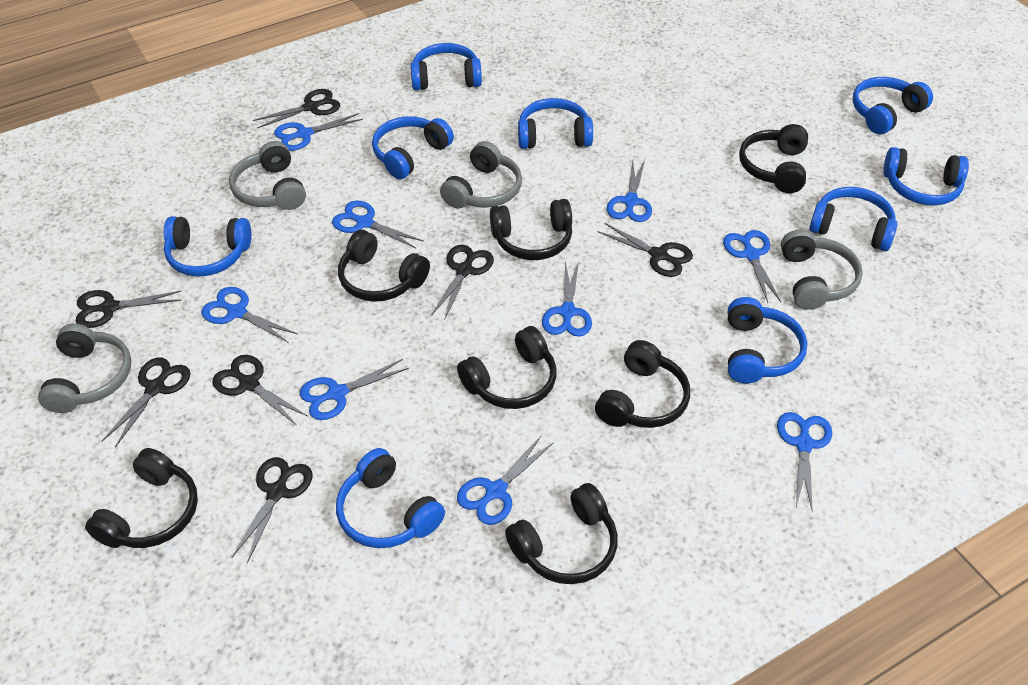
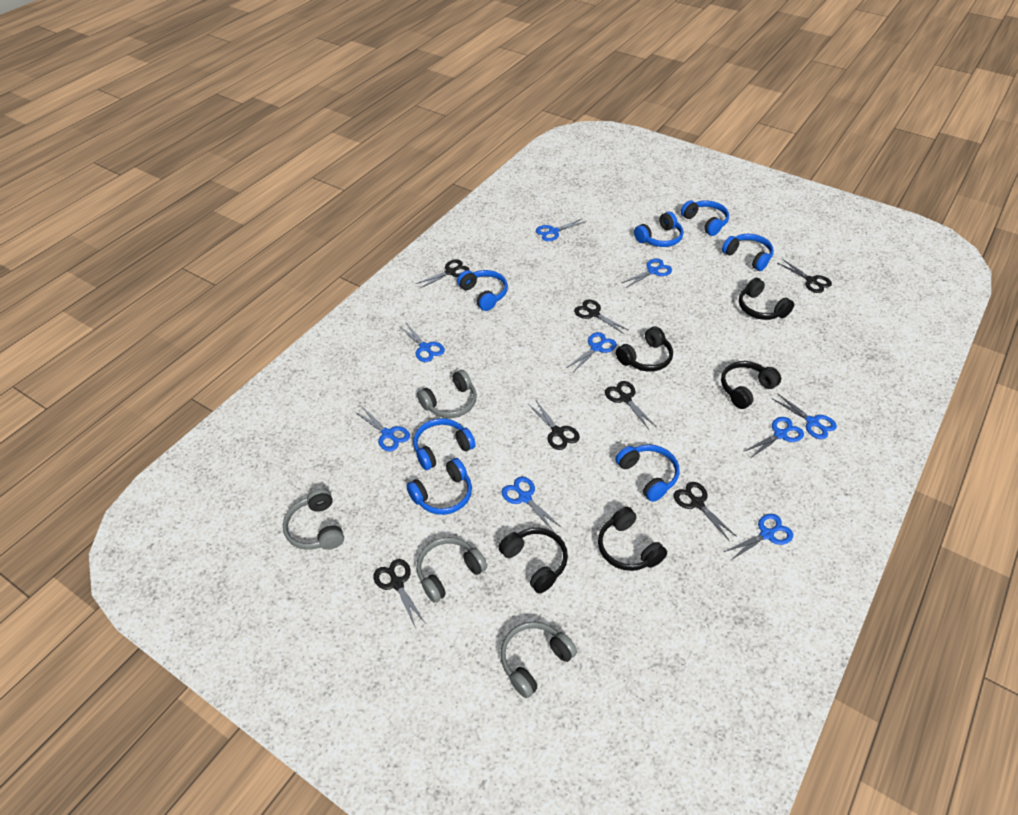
black headphones: [85,448,198,548] [338,230,430,302] [457,326,557,409] [490,199,572,260] [505,483,618,584] [595,340,690,428] [739,124,808,193] = 7 -> [498,528,568,593] [598,506,667,571] [616,326,673,372] [721,361,781,409] [739,278,794,320] = 5
blue headphones: [164,216,252,277] [336,448,445,548] [372,116,454,179] [411,43,482,90] [518,98,593,149] [728,297,807,384] [809,187,898,251] [852,77,933,134] [883,147,969,205] = 9 -> [406,458,472,515] [413,418,476,470] [457,270,508,311] [616,444,679,502] [634,211,684,247] [681,200,729,236] [722,234,774,271] = 7

